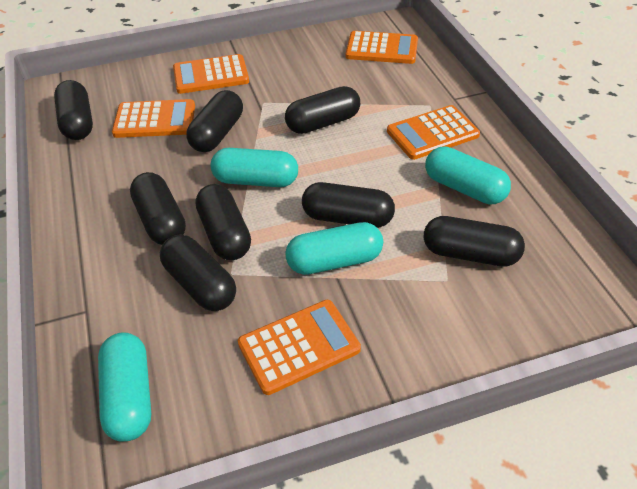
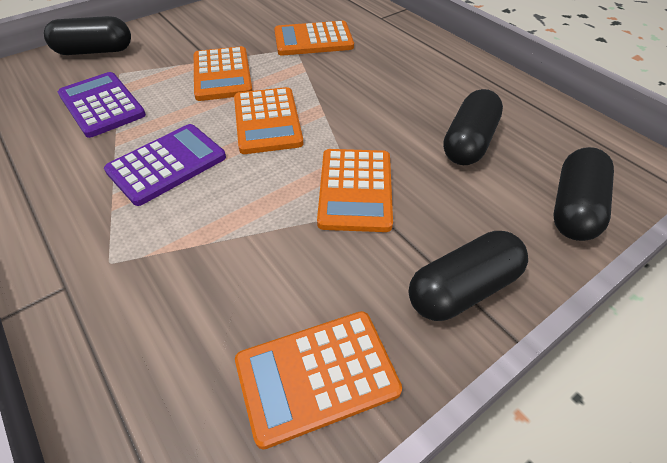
black capsule: [54,80,93,140] [130,172,186,245] [160,234,236,311] [186,90,243,152] [196,184,251,260] [285,86,360,134] [302,182,395,228] [424,216,525,267] = 8 -> [44,16,131,55] [409,231,528,321] [443,89,503,165] [554,147,614,241] = 4
purple calculator: none = 0 -> [58,72,146,138] [104,124,226,206] = 2
turquoise capsule: [98,332,151,442] [211,148,298,187] [285,222,383,275] [425,146,511,205] = 4 -> none = 0

